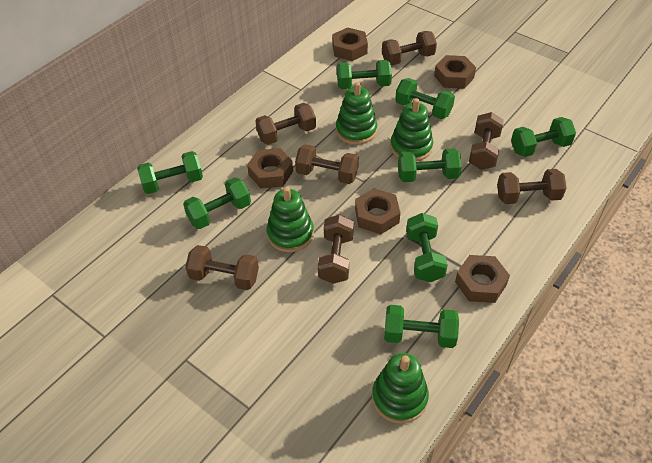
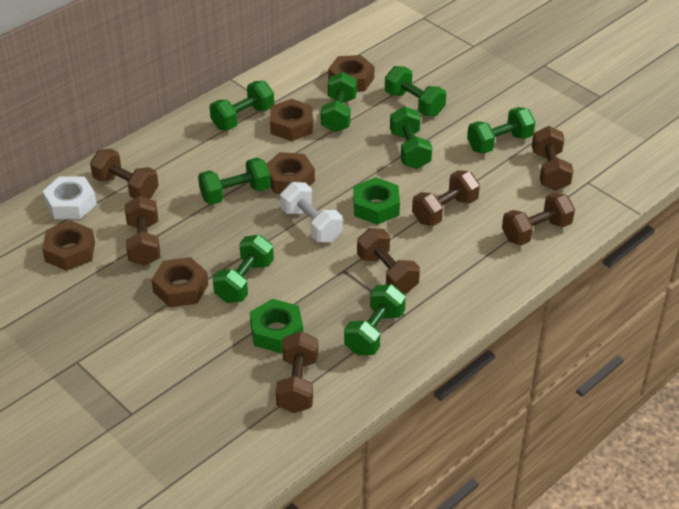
green nut: none = 0 -> [250,299,303,353] [353,177,400,225] = 2
green stacking toy: [267,187,314,252] [336,82,377,145] [372,353,429,424] [390,98,433,161] = 4 -> none = 0
white dumbbell: none = 0 -> [280,182,343,242] = 1
white nut: none = 0 -> [42,177,97,219] = 1

